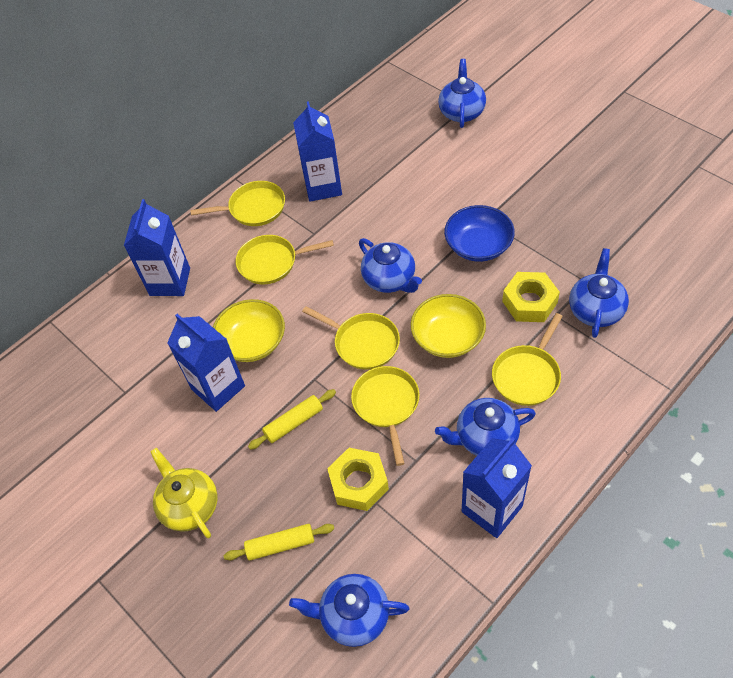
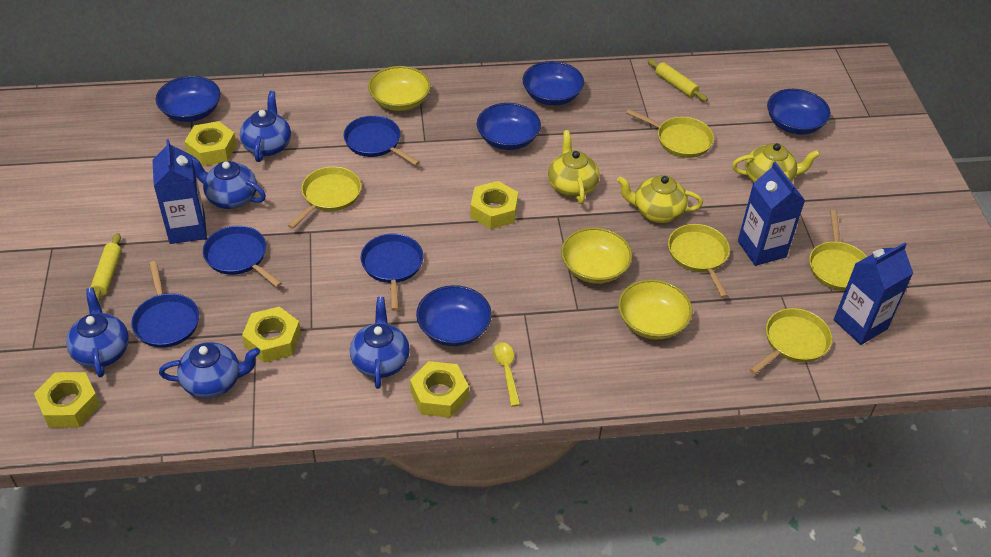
blue bowl: [444,205,515,262] = 1 -> [156,76,220,122] [416,285,492,346] [477,103,541,150] [523,61,584,106] [767,89,831,135] = 5
blue carton: [124,199,190,296] [167,314,245,412] [293,101,342,202] [462,438,532,538] = 4 -> [152,139,207,244] [738,162,805,266] [834,243,913,345] = 3
blue pan: none = 0 -> [131,261,199,348] [203,226,282,287] [343,116,420,166] [361,234,423,311] = 4
yellow bowl: [213,299,285,362] [411,294,486,358] = 2 -> [368,66,431,111] [561,227,632,284] [618,279,692,340] = 3
yellow nut: [327,448,389,511] [502,272,560,322] = 2 -> [34,372,100,427] [184,121,237,166] [242,307,301,363] [410,361,469,418] [470,181,518,229] = 5
yellow spoon: none = 0 -> [493,342,520,406] = 1
yellow teapot: [150,448,218,538] = 1 -> [548,130,600,204] [617,175,703,223] [732,143,820,183] = 3

